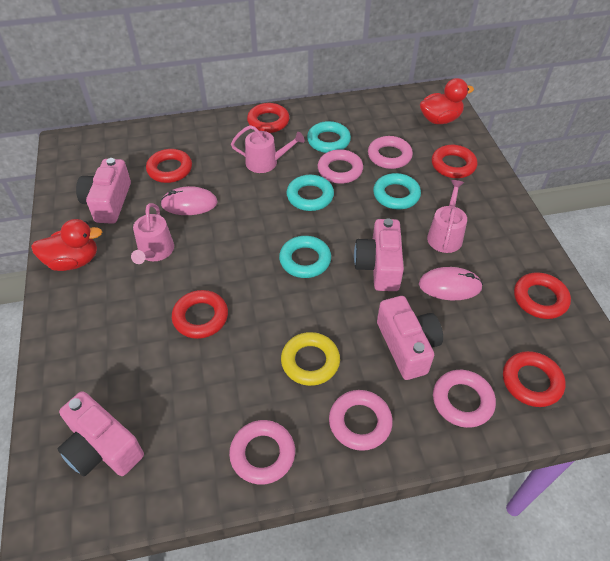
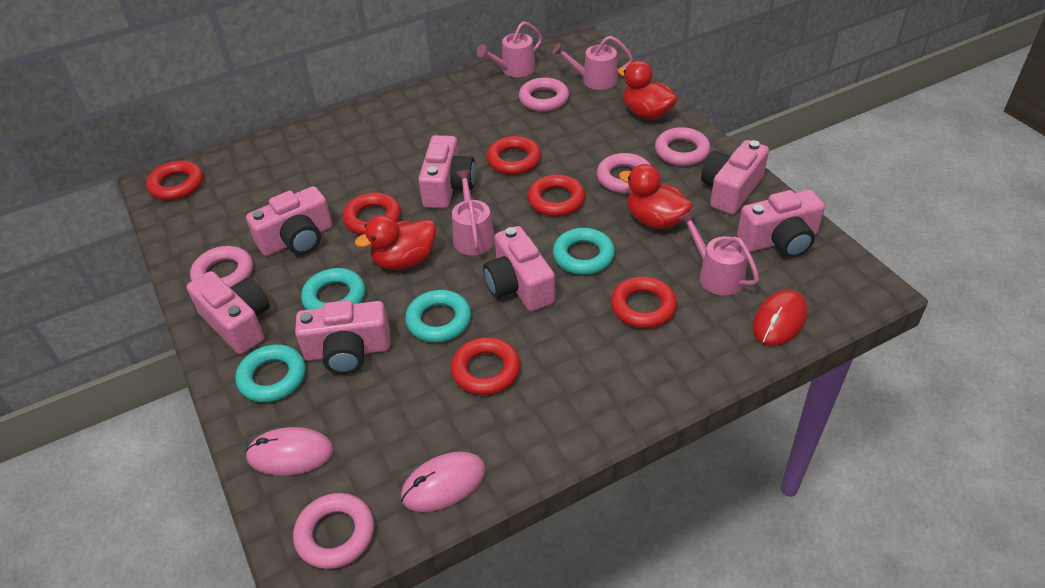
pink camera: [58,391,144,476] [76,158,131,224] [354,218,404,291] [377,296,443,380] = 4 -> [187,271,270,354] [246,186,333,256] [295,300,390,374] [418,135,476,208] [483,226,555,311] [701,140,769,215] [737,190,825,258] = 7
pink watering can: [131,203,174,264] [231,125,305,173] [427,180,467,253] = 3 -> [452,170,495,255] [477,21,542,77] [552,36,633,90] [678,210,759,296] = 4
red duck: [31,219,102,271] [420,78,474,124] = 2 -> [355,215,436,270] [618,61,677,119] [619,164,692,229] = 3
red mouse: none = 0 -> [752,289,807,346] = 1
yellow ring: [281,332,340,386] = 1 -> none = 0

